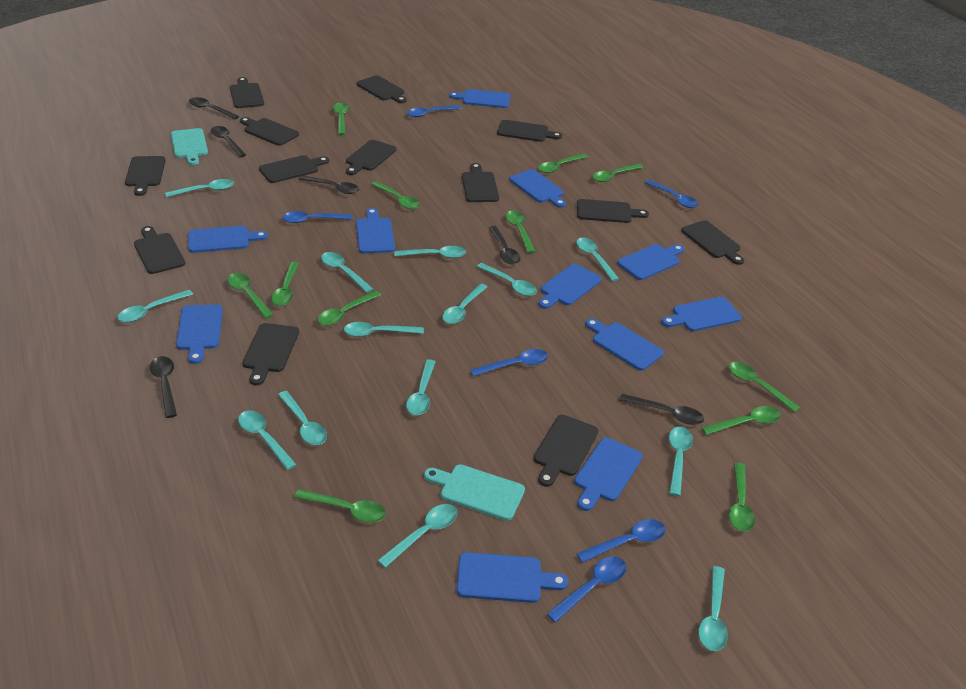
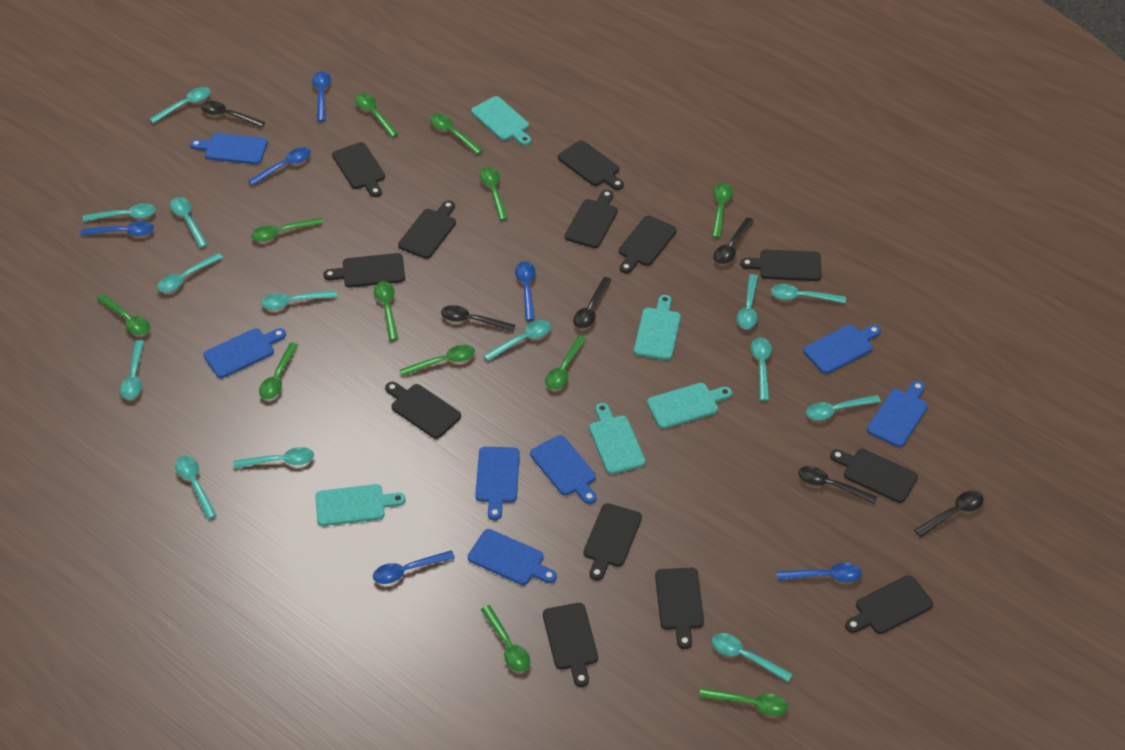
blue cutting board: [176,304,223,364] [188,226,268,253] [356,208,395,254] [449,89,510,108] [456,552,568,603] [509,169,566,208] [539,264,601,309] [574,437,643,511] [585,318,664,371] [617,244,684,280] [661,297,742,331] = 11 -> [190,133,268,164] [203,328,286,378] [468,529,557,585] [475,447,520,520] [530,435,597,504] [803,325,881,374] [867,381,928,447] = 7
turquoise cutting board: [171,128,208,165] [424,464,525,521] = 2 -> [315,484,406,526] [471,96,531,146] [589,403,645,474] [634,295,681,360] [647,383,732,429] = 5

